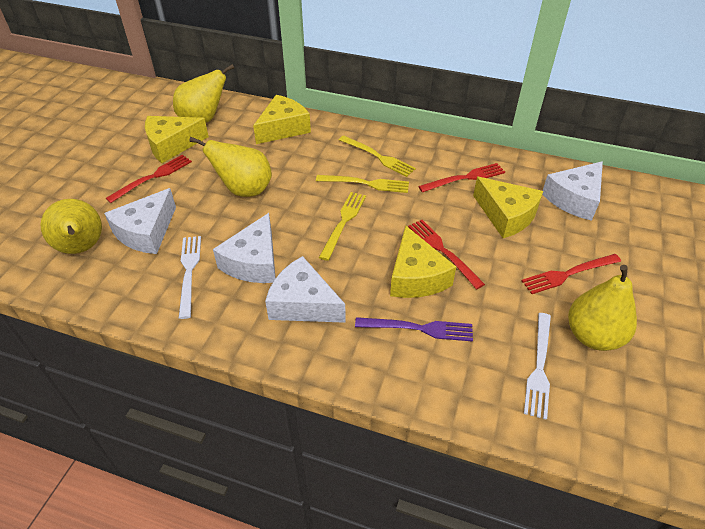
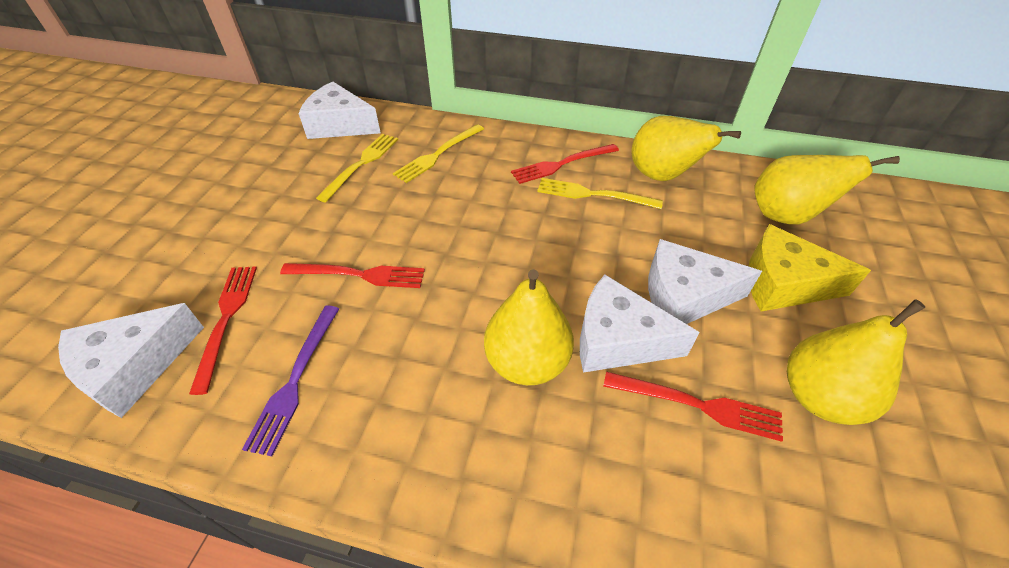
white fork: [179,236,201,319] [524,313,551,420] = 2 -> none = 0
yellow cheese: [145,116,209,163] [253,95,311,144] [390,226,456,298] [473,177,543,238] = 4 -> [749,224,871,311] = 1

